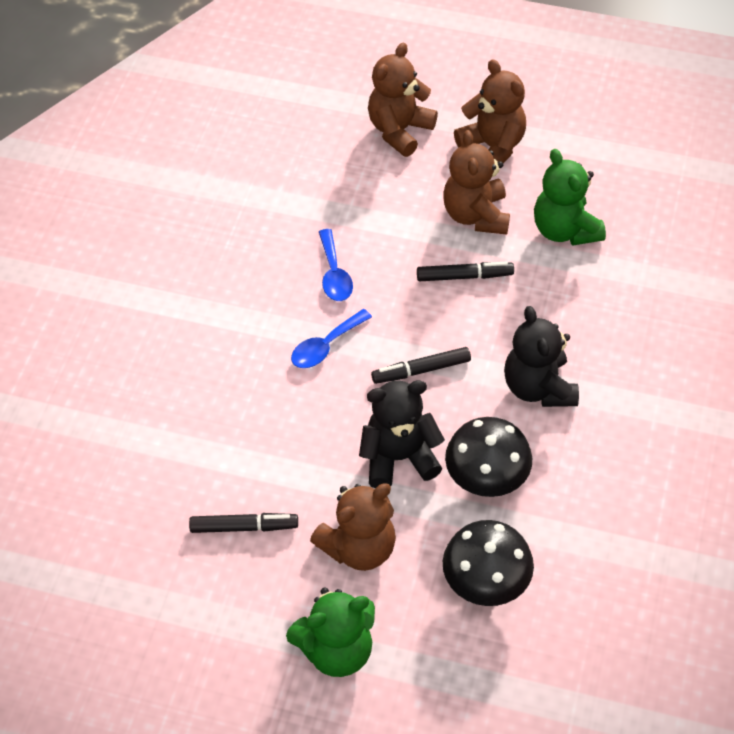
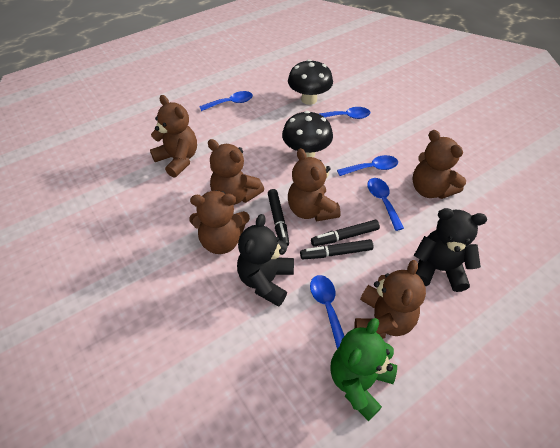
blue spoon: [291,309,372,368] [319,229,353,301] = 2 -> [199,91,253,111] [310,275,344,349] [320,107,370,119] [337,155,398,176] [367,178,404,231] = 5
brown teddy bear: [310,484,396,571] [368,43,438,157] [443,130,510,235] [454,59,526,163] = 4 -> [150,95,197,178] [189,190,250,254] [208,139,264,205] [288,148,340,221] [354,260,426,339] [413,130,466,199] = 6
green teddy bear: [286,587,375,677] [534,149,606,245] = 2 -> [330,318,397,421] = 1

